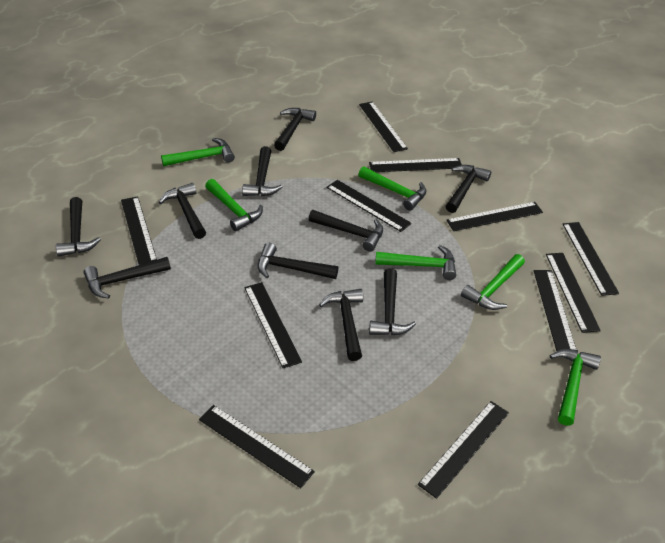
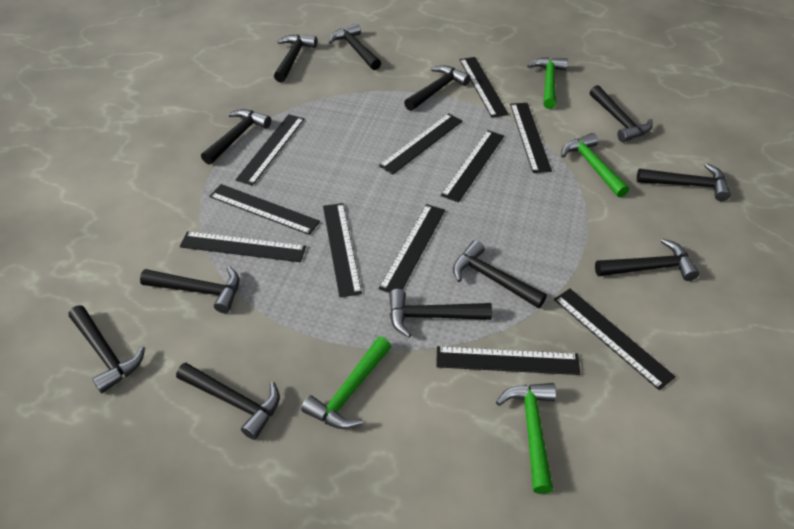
black hammer: [56,197,101,257] [83,257,171,299] [159,183,206,239] [242,146,282,196] [258,243,338,279] [274,108,316,151] [308,210,383,252] [319,289,363,361] [369,268,416,335] [446,165,491,213] = 10 -> [69,305,145,393] [140,266,240,313] [176,363,280,440] [201,109,271,165] [274,34,317,82] [329,23,381,70] [389,289,492,338] [404,65,471,111] [453,240,547,308] [590,85,653,142] [595,239,699,281] [637,164,731,201] = 12
green hammer: [161,138,235,166] [205,179,263,231] [358,166,427,211] [375,245,456,280] [461,254,525,310] [550,349,601,426] = 6 -> [301,337,392,429] [496,383,556,494] [527,57,568,109] [561,133,629,197] = 4

